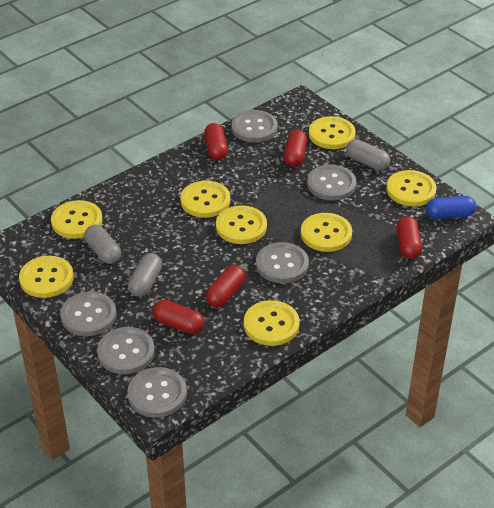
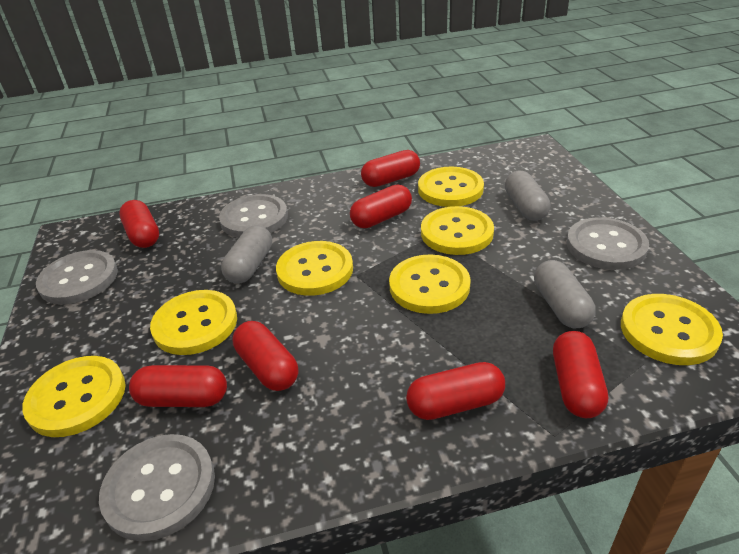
blue capsule: [426,196,476,219] = 1 -> none = 0
grey button: [60,292,117,336] [97,327,155,374] [127,367,187,418] [231,110,278,143] [256,242,309,283] [307,164,356,201] = 6 -> [36,250,118,305] [99,434,215,541] [219,194,288,238] [567,217,649,270] = 4
red capsule: [152,300,204,334] [204,123,228,160] [206,265,245,308] [284,130,307,167] [396,216,422,259] = 5 -> [119,200,159,248] [129,365,227,407] [233,321,298,391] [350,185,412,228] [361,150,420,187] [406,362,505,420] [553,331,608,418] = 7
yellow button: [19,256,74,298] [51,200,103,239] [180,181,230,218] [216,205,267,244] [244,300,299,346] [301,213,352,252] [309,116,356,149] [387,170,437,207] = 8 -> [22,356,126,437] [150,290,237,355] [276,241,353,296] [389,254,471,314] [418,167,484,207] [421,206,494,255] [621,294,723,365] = 7

